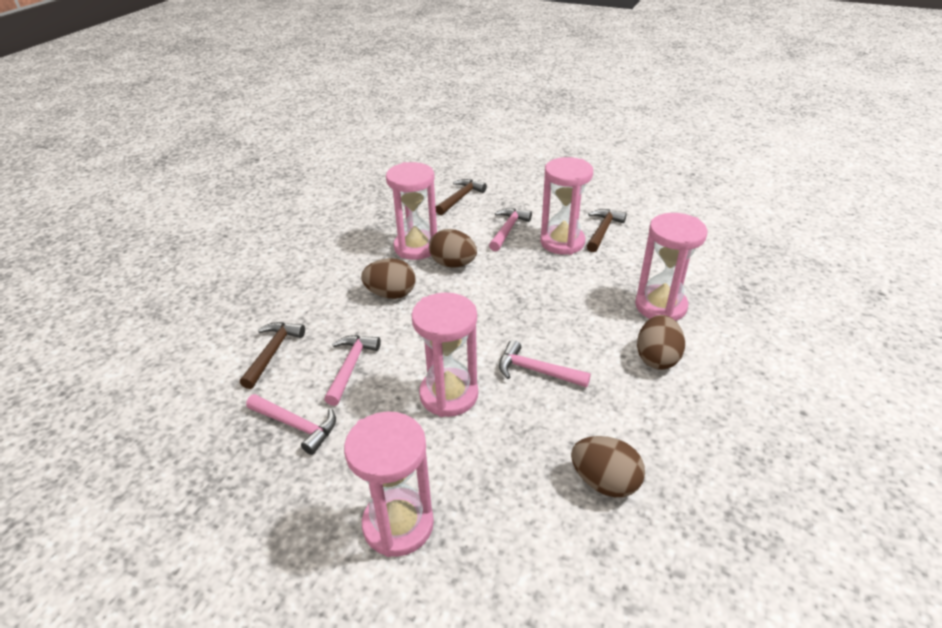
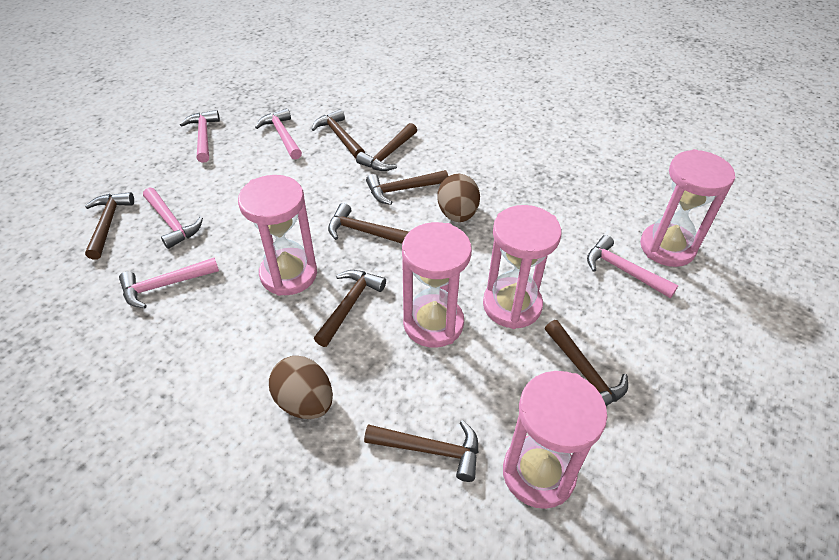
brown egg: [361,258,416,299] [429,229,477,267] [571,436,645,497] [637,315,685,370] = 4 -> [269,356,333,419] [437,174,480,222] = 2
brown hammer: [240,322,305,389] [436,179,487,215] [587,209,627,252] = 3 -> [85,192,134,260] [312,109,365,159] [314,270,386,347] [328,203,409,244] [356,123,417,171] [364,420,478,482] [366,170,448,205] [545,320,628,406] = 8
pink hammer: [246,394,336,455] [324,335,381,406] [489,208,532,251] [499,340,591,388] = 4 -> [119,257,219,308] [143,188,203,249] [180,110,220,163] [255,108,302,159] [587,235,678,298] = 5

